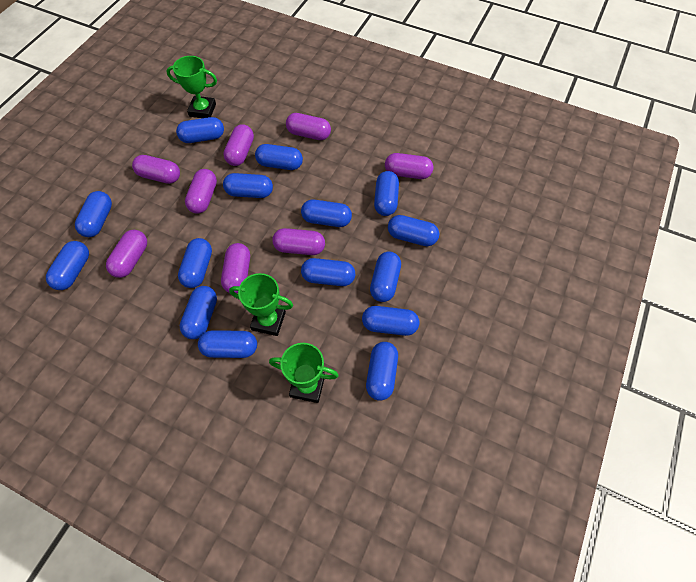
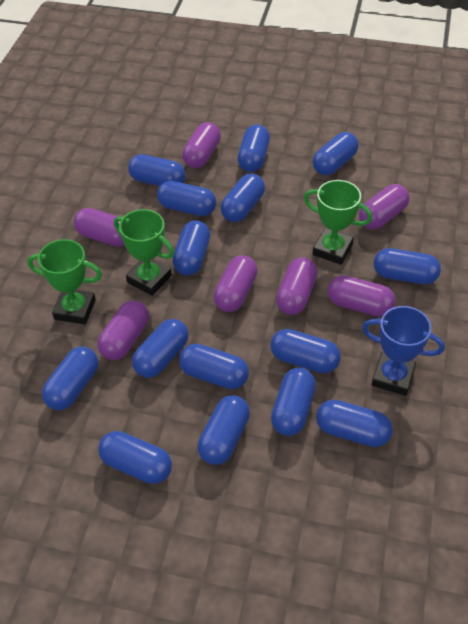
blue trophy: none = 0 -> [362,306,445,396] = 1
purple capsule: [106,230,147,278] [132,155,180,184] [185,169,217,214] [221,243,250,293] [223,124,254,166] [272,228,325,255] [286,113,331,140] [385,153,433,179] = 8 -> [74,208,125,247] [97,301,149,360] [182,122,221,168] [213,255,257,312] [276,258,317,315] [328,275,396,316] [359,184,410,229] = 7

